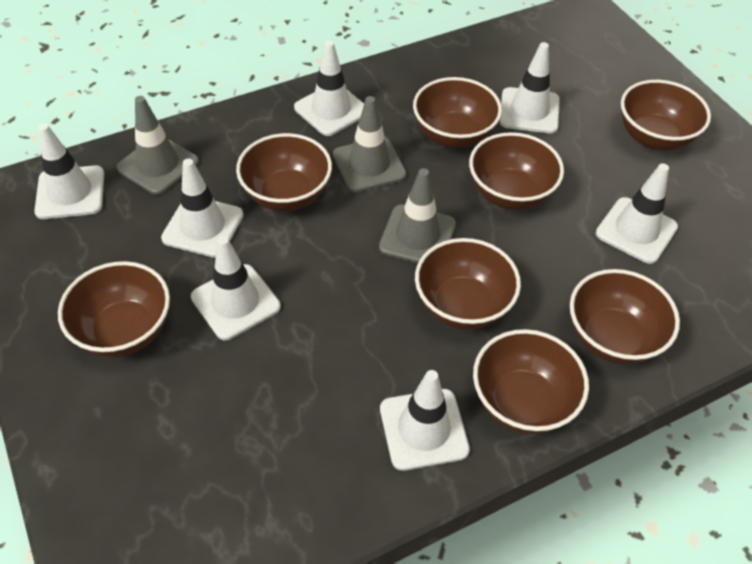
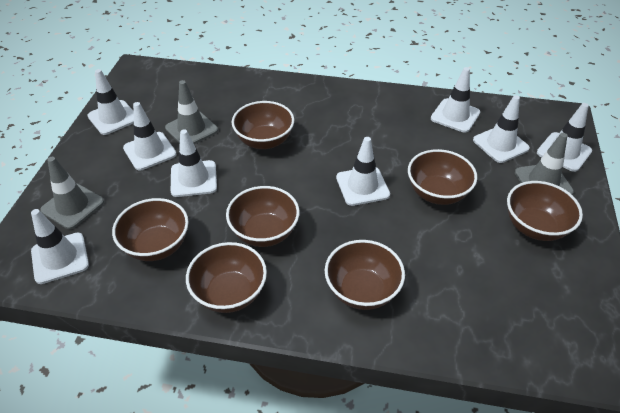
brown bowl: [58,261,170,357] [236,133,332,211] [413,77,502,148] [415,238,521,329] [469,132,564,210] [473,329,589,434] [570,269,680,364] [621,80,711,150] = 8 -> [112,198,189,261] [186,242,267,313] [226,186,300,247] [232,101,294,149] [325,240,405,310] [408,149,477,205] [507,181,583,241] = 7
white traffic cone: [34,124,104,219] [161,159,244,258] [191,236,281,340] [294,41,364,136] [380,370,470,471] [499,42,560,134] [596,163,678,264] = 7 -> [31,209,89,284] [87,69,134,135] [123,102,176,170] [171,129,217,197] [336,137,390,206] [431,67,480,133] [473,95,530,163] [537,103,592,172] = 8

